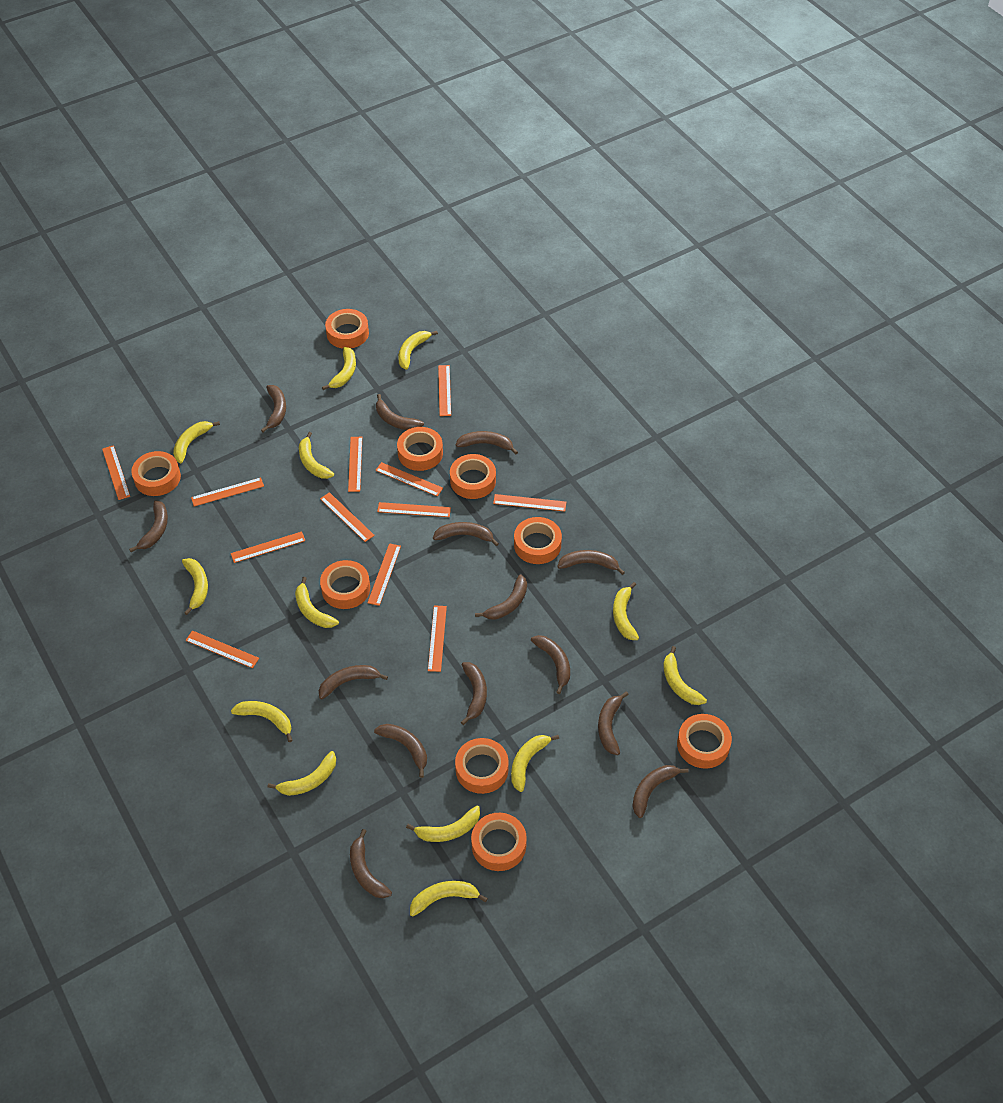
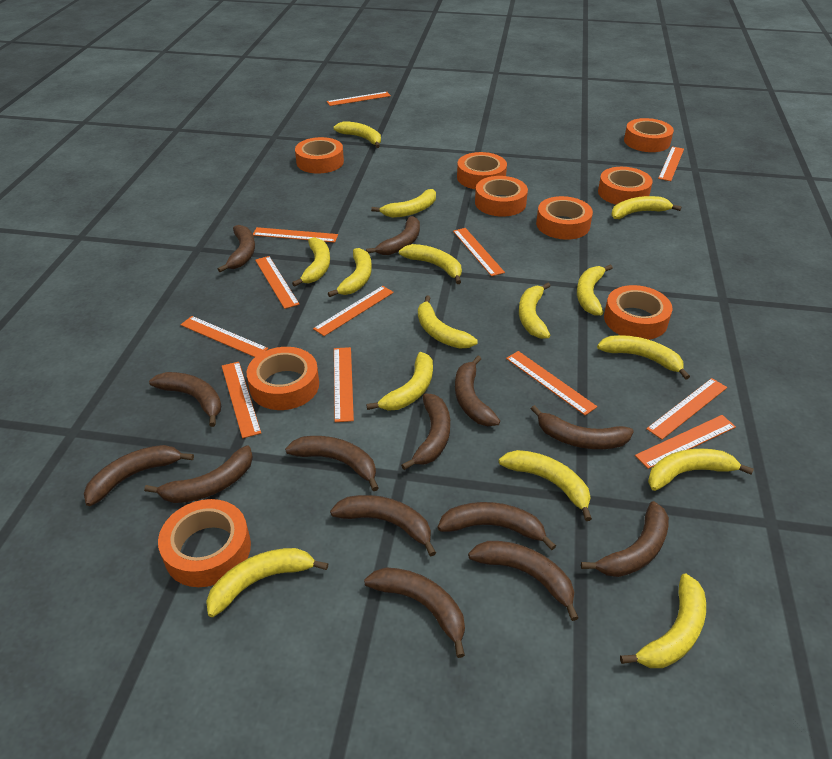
yellow banana: [173,421,220,464] [182,558,208,615] [231,701,293,742] [268,751,336,796] [295,577,339,628] [299,432,334,479] [322,347,356,390] [398,331,438,370] [406,806,480,842] [410,881,488,916] [511,735,559,792] [613,582,639,640] [663,646,707,705] = 13 -> [206,548,329,617] [292,237,330,287] [328,248,372,297] [334,121,381,148] [366,352,433,411] [371,189,436,218] [399,244,462,284] [418,295,478,349] [499,450,592,521] [519,283,550,339] [577,264,613,315] [597,335,690,380] [611,196,682,219] [620,573,706,668] [648,448,754,491] = 15

